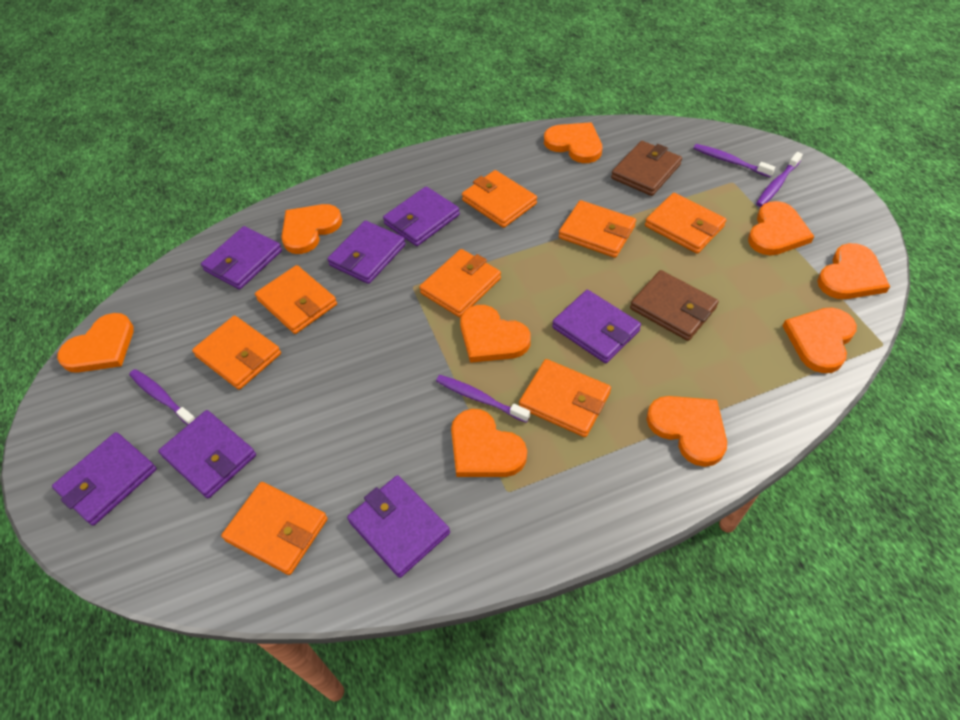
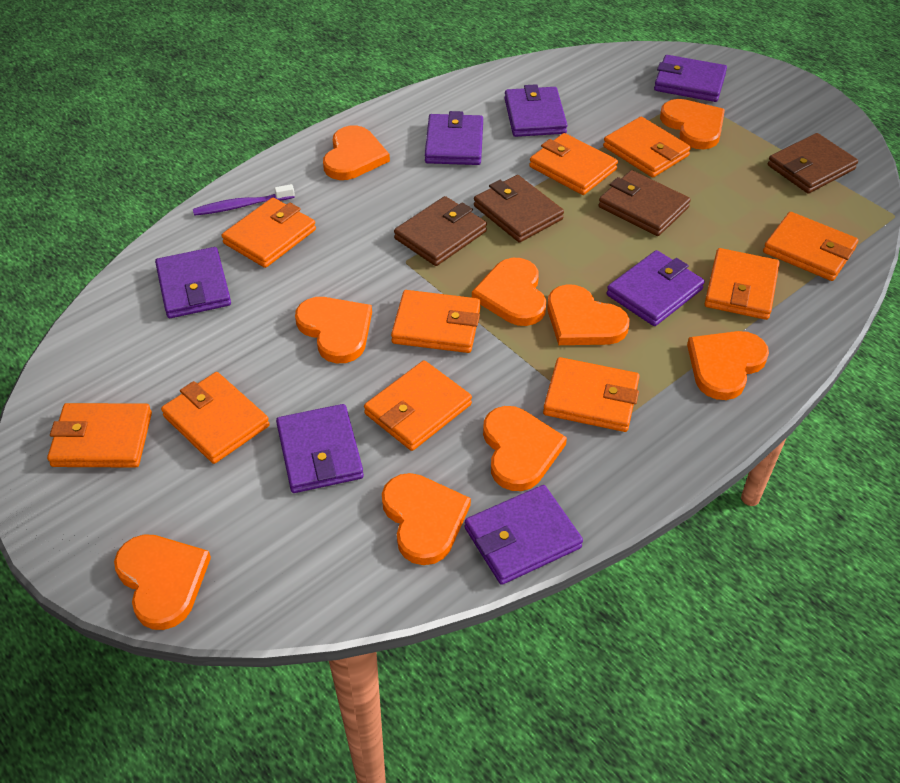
brown wallet: [611,141,682,196] [630,270,719,341] = 2 -> [394,196,487,266] [474,175,564,242] [598,170,691,236] [768,133,858,193] = 4
orange wallet: [192,316,281,390] [221,482,328,575] [255,265,337,334] [419,249,501,317] [462,170,537,228] [519,359,611,437] [559,200,636,258] [645,193,726,254] = 8 -> [47,403,152,468] [161,372,270,464] [222,198,316,268] [364,360,472,451] [391,290,481,353] [529,133,618,195] [543,357,640,432] [603,117,691,178] [704,248,780,320] [763,212,859,281] = 10
purple toothbrush: [129,369,195,425] [436,375,530,423] [693,144,775,177] [756,152,803,207] = 4 -> [193,184,295,216] = 1

